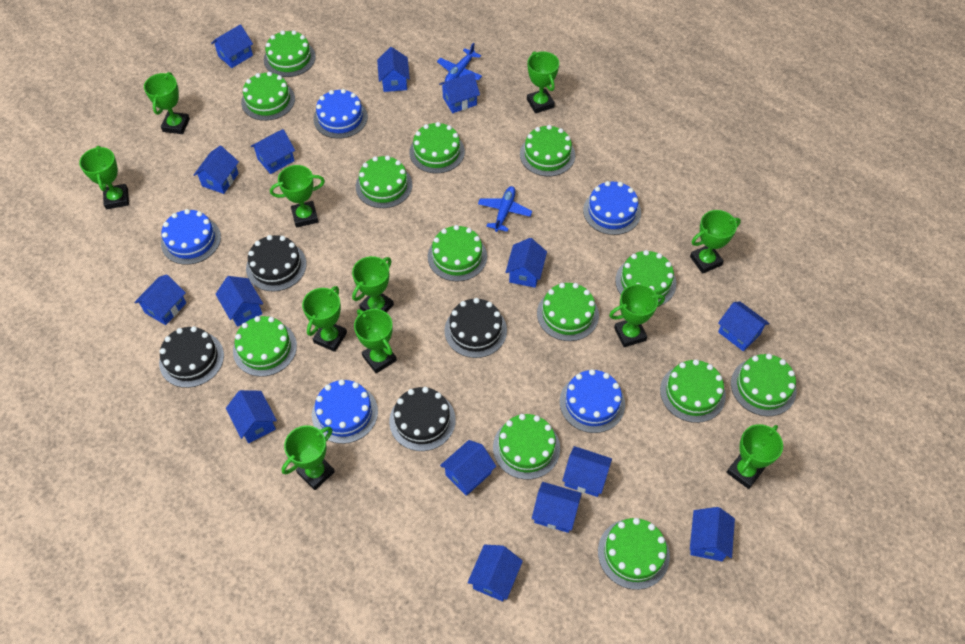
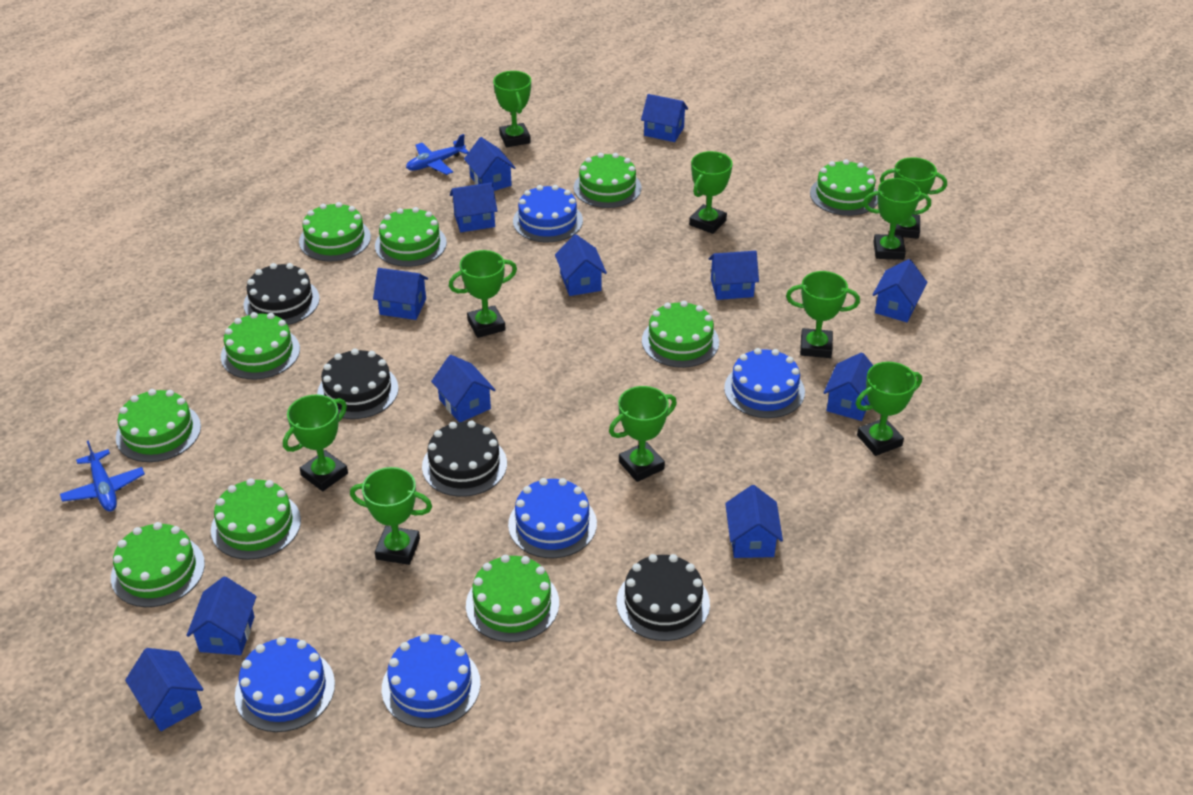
blue house: [134,274,186,325] [194,146,239,194] [211,24,253,68] [215,276,263,327] [226,390,277,443] [251,129,295,174] [377,47,410,92] [439,73,480,113] [440,440,496,496] [467,544,523,602] [505,238,547,288] [532,482,582,533] [562,446,612,497] [690,507,735,561] [718,301,770,351] = 15 -> [125,648,204,731] [186,577,256,655] [373,268,428,320] [431,355,495,422] [450,182,497,232] [464,137,515,191] [555,234,607,296] [641,94,688,142] [709,251,759,300] [725,485,783,558] [824,352,873,421] [873,259,928,322] = 12
green cake: [233,316,297,377] [241,72,295,121] [264,30,316,77] [356,156,412,208] [409,122,465,173] [428,225,487,282] [493,414,560,480] [520,125,575,176] [537,283,599,341] [598,518,670,590] [615,250,676,307] [660,359,726,423] [731,354,797,416] = 13 -> [111,522,205,607] [116,389,201,462] [211,478,301,560] [221,312,300,379] [299,202,371,262] [375,207,447,267] [466,555,559,642] [574,153,642,208] [642,301,719,368] [810,159,878,216] = 10
green trophy: [79,146,129,209] [144,72,190,134] [270,165,325,228] [282,425,335,490] [302,286,347,352] [352,256,394,313] [354,309,397,373] [527,51,559,114] [609,284,665,347] [690,210,741,274] [726,424,783,489] = 11 -> [283,394,348,491] [350,467,432,565] [449,250,517,338] [493,71,531,147] [609,386,677,482] [689,151,732,234] [786,271,860,358] [856,362,922,456] [863,178,931,260] [880,157,947,239] = 10

